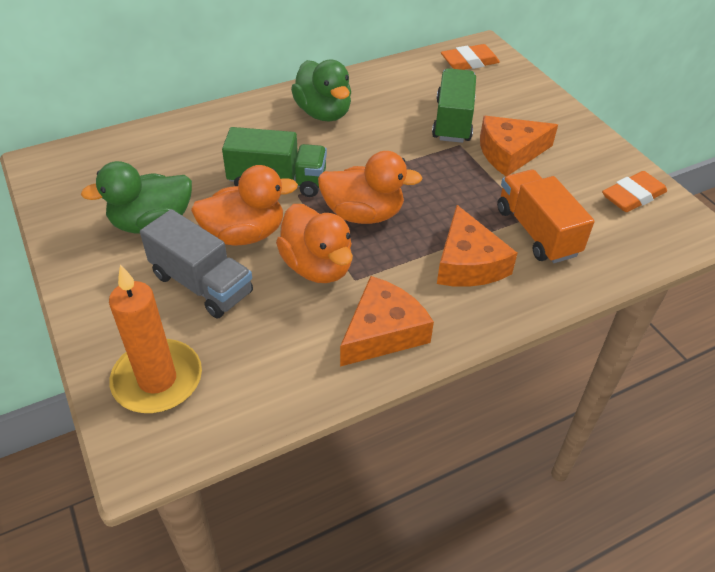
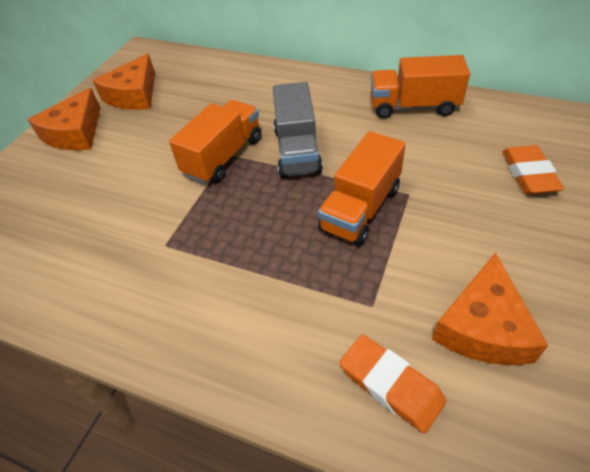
green duck: [81,161,192,234] [291,60,351,121] = 2 -> none = 0
green truck: [222,127,327,197] [432,68,476,143] = 2 -> none = 0
orange candle: [109,264,202,413] = 1 -> none = 0
orange duck: [191,165,298,246] [276,204,353,283] [318,151,423,224] = 3 -> none = 0
orange truck: [497,170,595,263] = 1 -> [169,100,261,184] [318,131,406,246] [371,55,470,118] = 3

